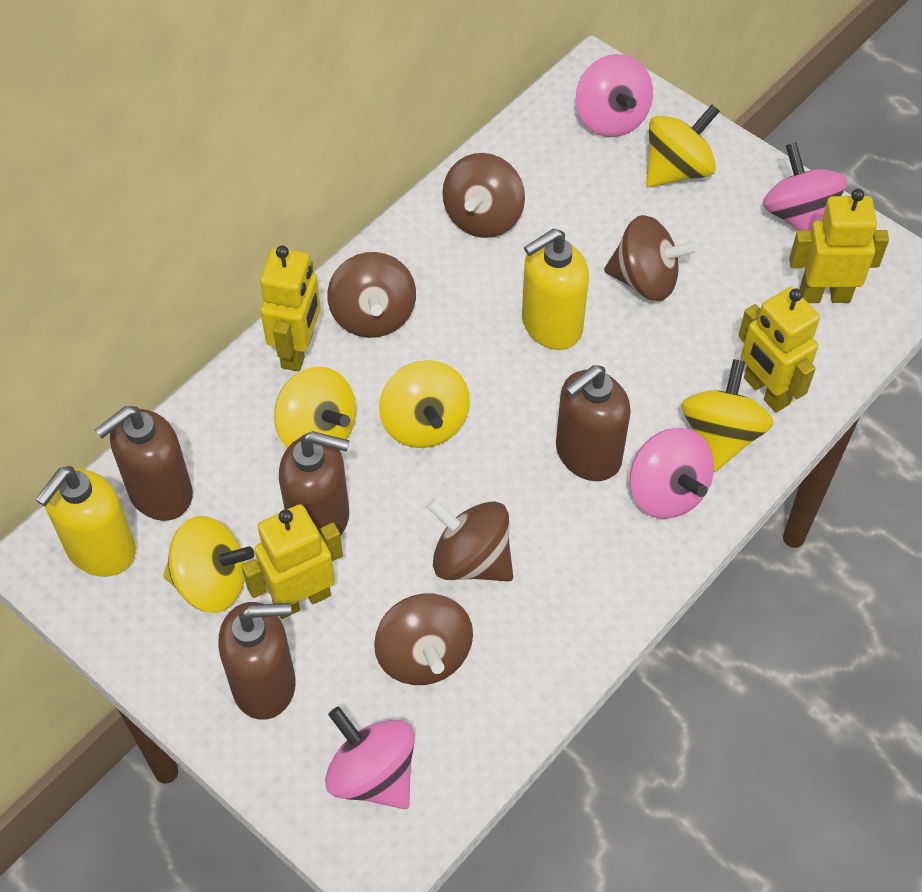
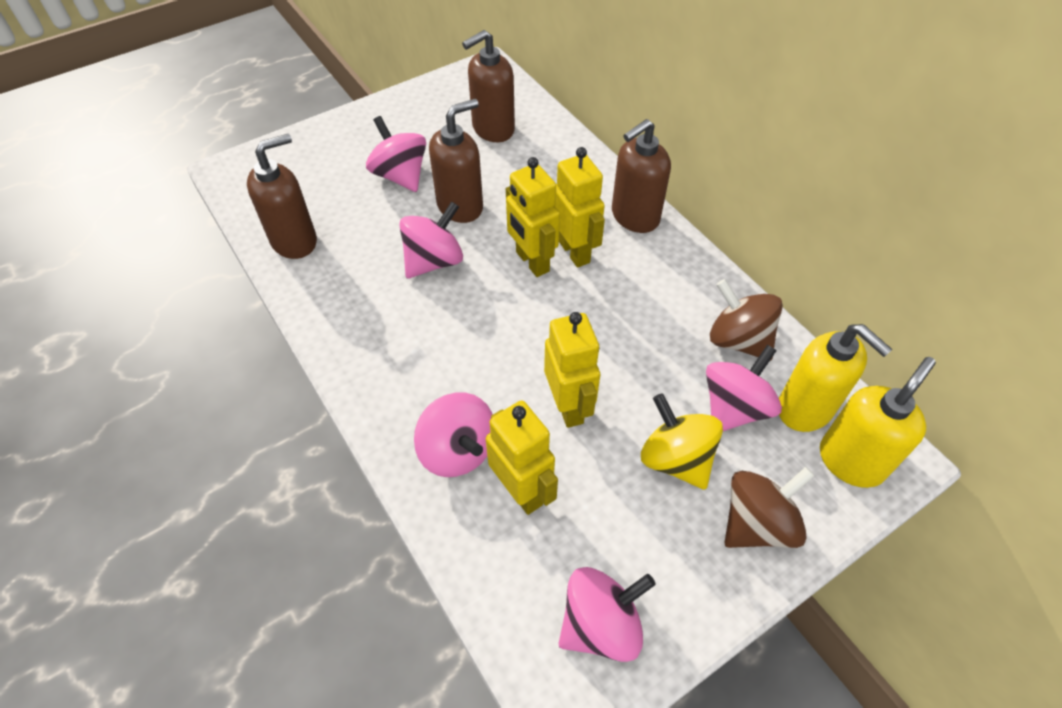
brown spinning top: [327,252,416,338] [374,593,473,685] [426,498,513,581] [442,153,525,238] [604,215,699,301] = 5 -> [710,279,783,361] [725,467,815,548] = 2
pink spinning top: [325,707,415,809] [576,54,653,137] [630,428,714,519] [763,142,847,231] = 4 -> [366,116,426,192] [399,201,463,278] [414,392,493,477] [558,567,656,662] [706,345,782,431] = 5
yellow spinning top: [163,516,254,613] [274,366,356,448] [379,360,470,448] [646,104,720,187] [681,359,774,472] = 5 -> [641,393,723,490] = 1

